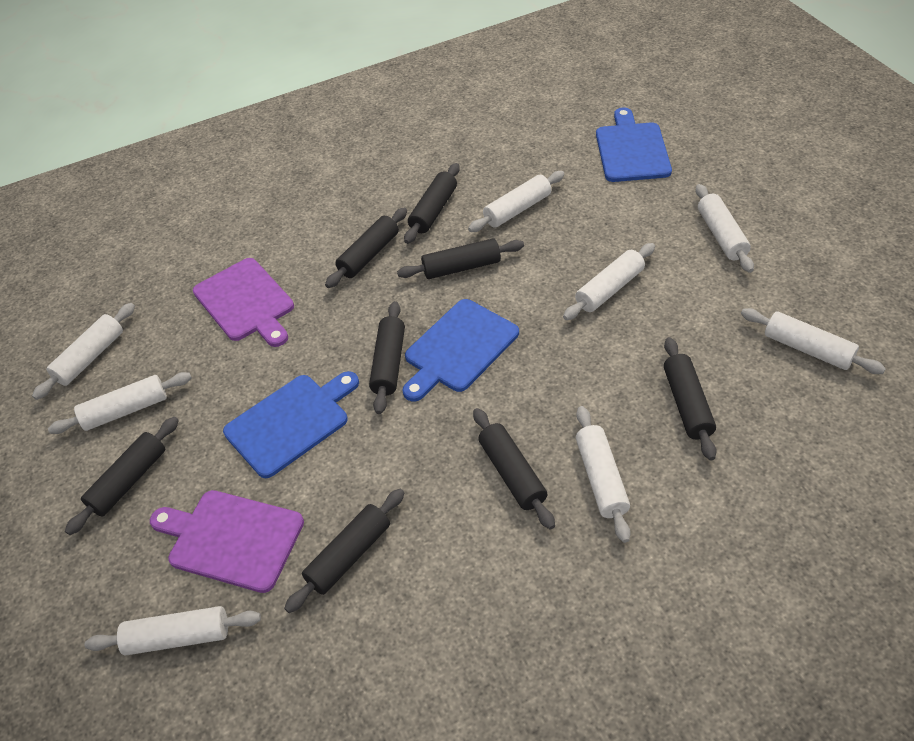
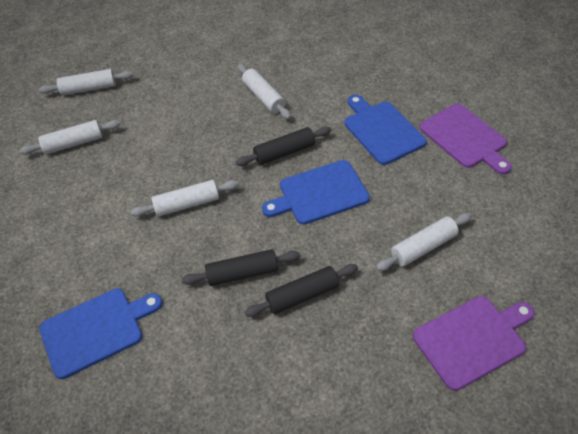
black rolling pin: [65,417,179,535] [284,489,404,613] [325,208,407,288] [369,301,405,414] [397,238,524,279] [404,163,460,244] [473,408,555,530] [664,337,717,461] = 8 -> [182,249,300,286] [236,127,331,166] [244,264,358,317] = 3
white rolling pin: [32,303,135,400] [48,372,192,434] [84,606,261,655] [468,171,565,232] [563,243,655,320] [576,406,631,543] [695,184,754,273] [741,308,886,374] = 8 -> [20,120,121,155] [39,69,133,96] [131,180,239,217] [238,64,291,119] [376,213,472,271] = 5

